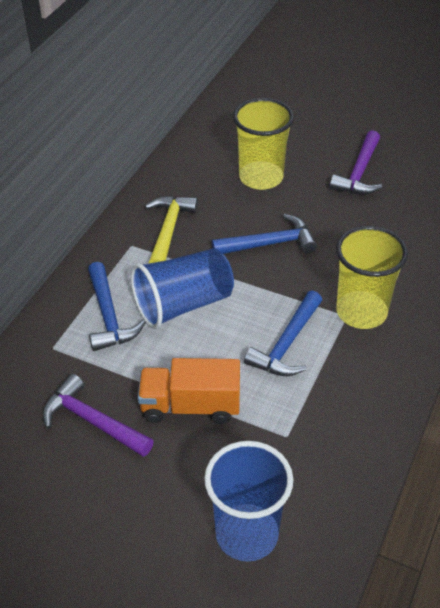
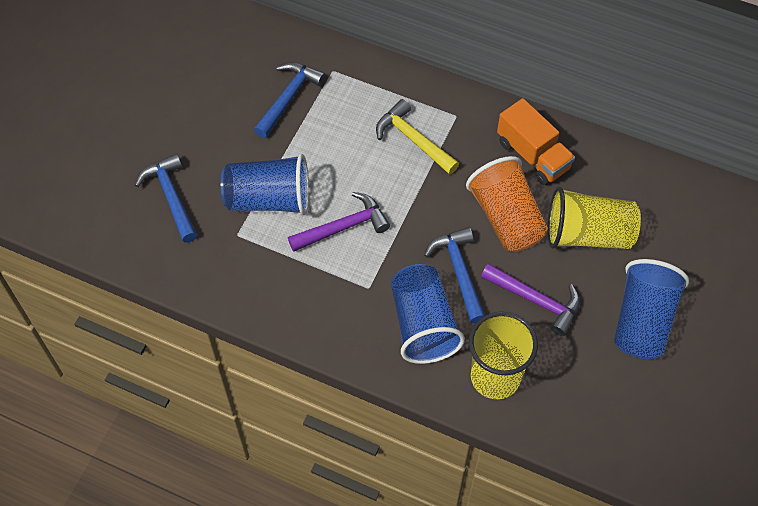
blue cup: [131,248,234,329] [204,441,293,562] = 2 -> [221,154,309,215] [391,264,465,364] [614,259,689,359] = 3
orange cup: none = 0 -> [466,156,548,252] = 1

